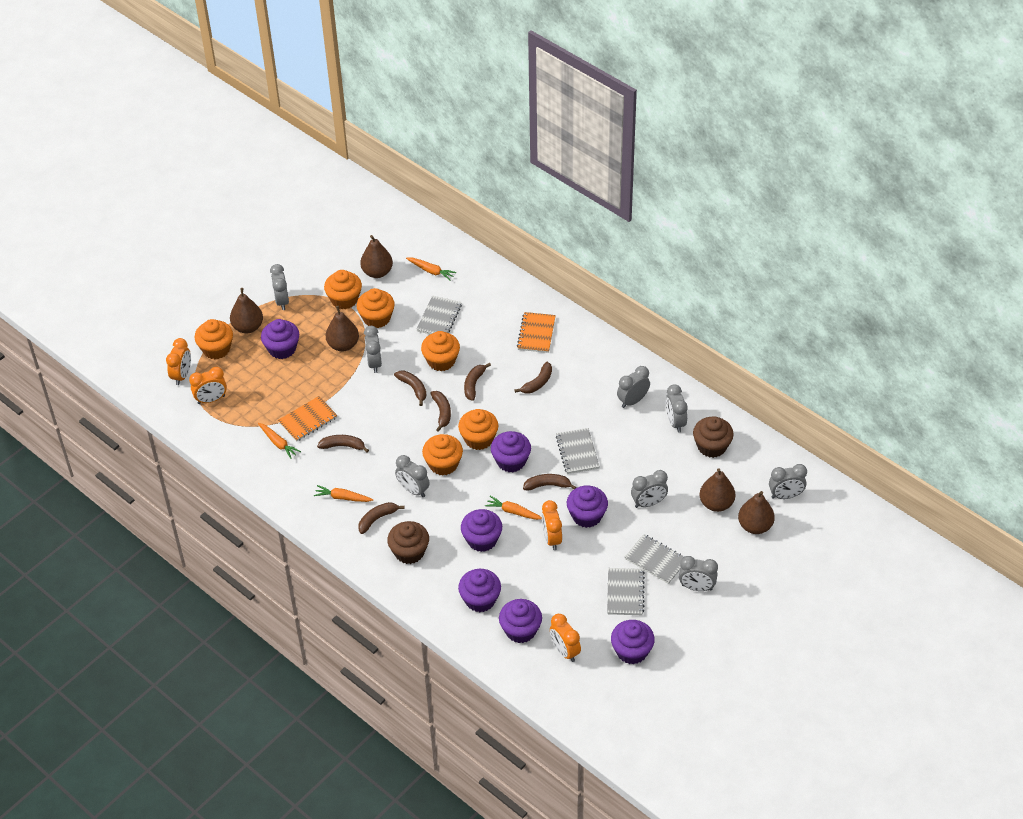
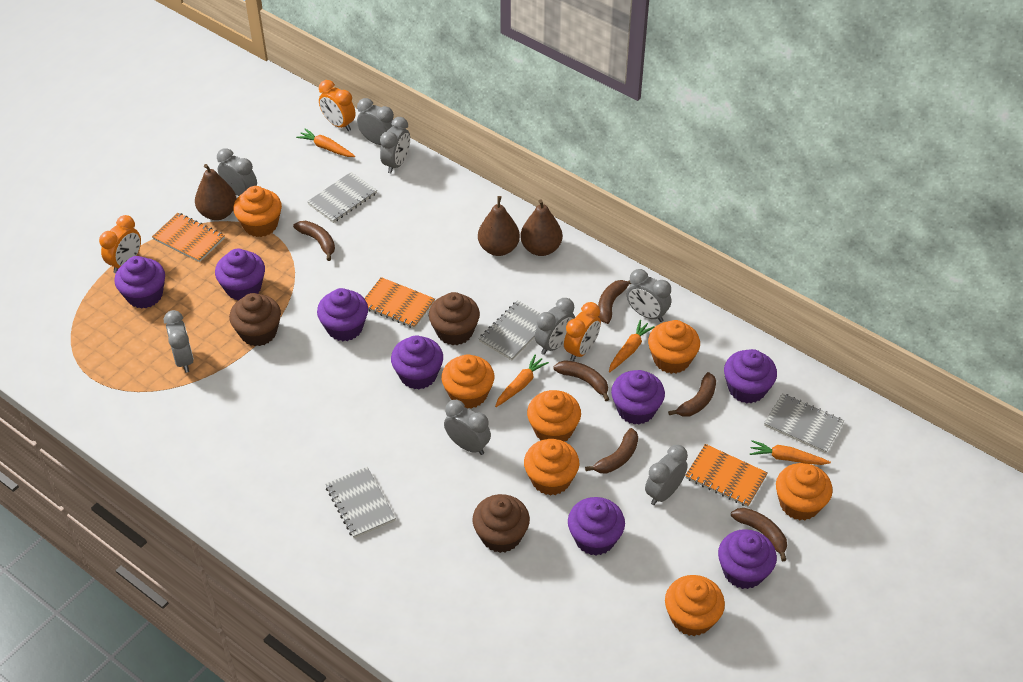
brown banana: [317,435,369,453] [358,502,405,534] [394,371,427,406] [430,391,451,432] [464,363,491,401] [515,362,552,394] [523,474,576,490] = 7 -> [293,221,335,261] [553,360,609,401] [585,428,638,473] [598,280,631,324] [668,372,716,417] [731,508,787,561] = 6
brown cupcake: [387,521,429,564] [693,416,734,458] = 2 -> [229,293,281,346] [429,292,480,346] [472,494,530,553] = 3
brown pear: [230,288,263,333] [326,306,359,351] [360,235,393,278] [700,468,735,512] [738,491,775,534] = 5 -> [195,164,237,220] [478,196,520,256] [520,199,563,256] = 3
orange clock: [166,338,191,385] [189,367,227,404] [542,500,562,550] [550,614,581,662] = 4 -> [99,215,141,273] [319,80,355,131] [564,302,601,361] = 3
orange cupcake: [194,319,233,359] [324,270,362,309] [357,288,395,328] [421,331,460,371] [422,434,463,475] [458,409,499,450] = 6 -> [233,186,282,237] [441,355,494,409] [524,439,579,496] [527,390,581,441] [648,320,700,374] [665,575,725,636] [776,463,833,520] = 7
orange notebook: [278,396,338,442] [517,312,556,353] = 2 -> [152,213,225,262] [364,277,435,329] [685,444,768,507] = 3
purple cupcake: [261,319,299,359] [458,569,501,612] [461,509,502,552] [491,431,531,473] [499,599,542,643] [567,485,608,528] [611,620,655,664] = 7 -> [114,256,165,309] [215,249,265,300] [317,288,368,341] [391,335,443,389] [568,497,625,555] [611,370,665,425] [718,529,777,589] [724,349,777,403] = 8

